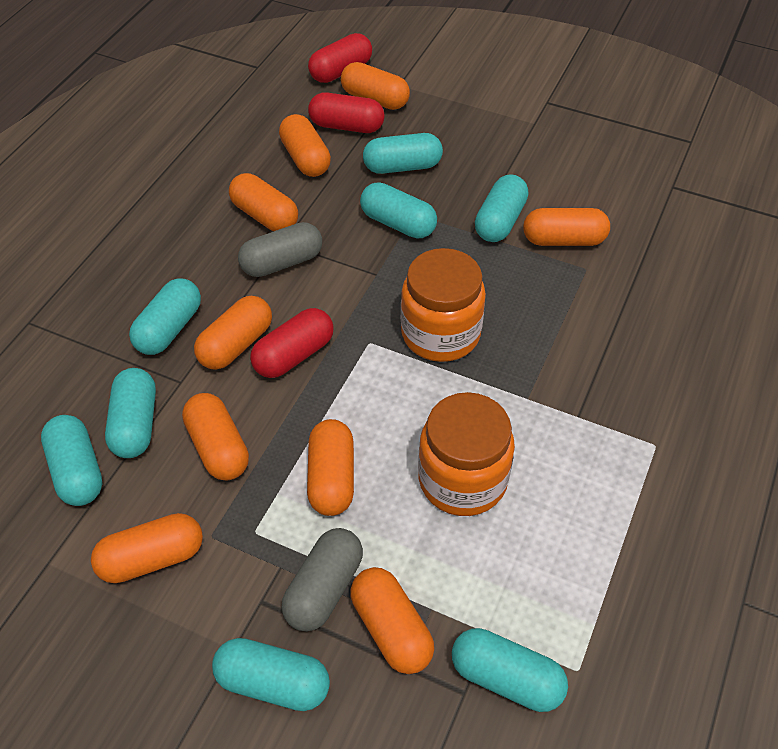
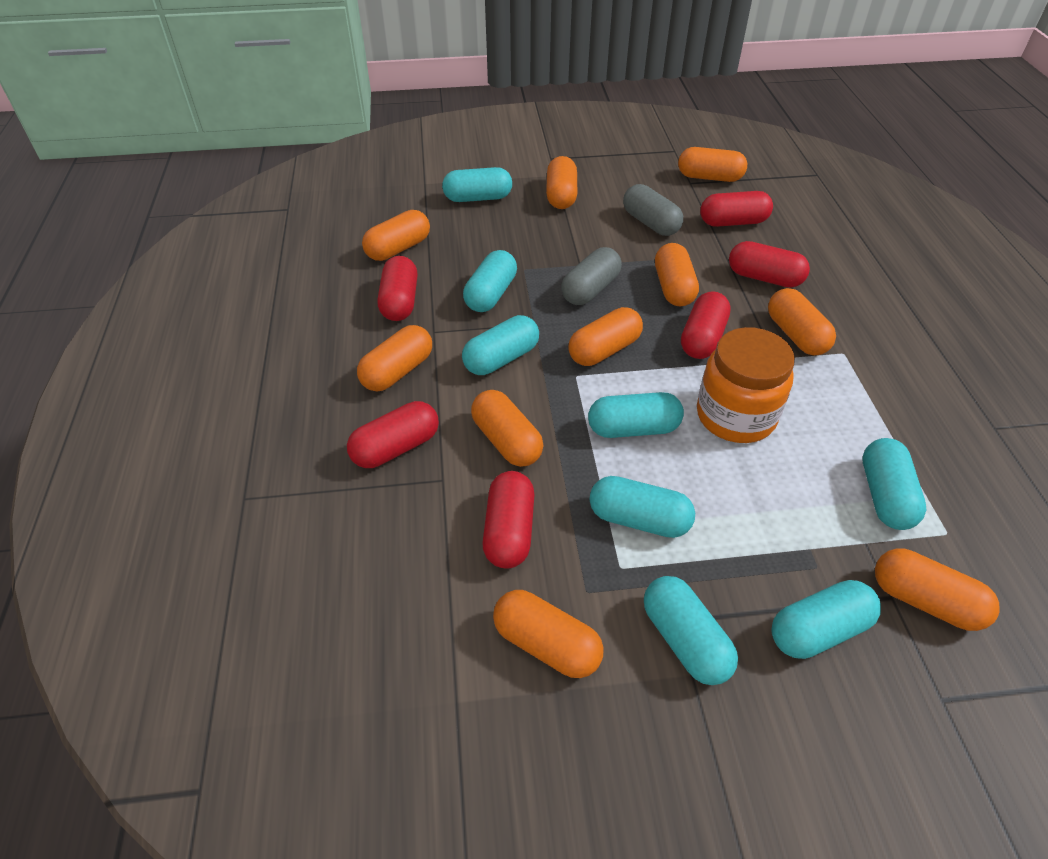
orange capsule: [91,513,203,583] [182,393,249,480] [194,296,272,370] [229,173,298,231] [279,114,331,177] [307,419,354,516] [341,62,410,110] [350,567,434,674] [523,208,610,246] = 9 -> [357,325,432,391] [362,210,430,261] [471,390,543,467] [493,590,604,678] [546,156,577,209] [568,307,643,366] [655,243,699,307] [678,147,747,182] [768,288,836,356] [875,549,1000,631] = 10
orange jar: [401,248,486,362] [418,392,515,516] = 2 -> [697,327,795,443] = 1
red capsule: [250,308,334,378] [308,33,372,83] [308,92,385,133] = 3 -> [347,401,439,468] [378,256,418,321] [482,471,534,568] [681,291,731,359] [700,191,773,227] [729,241,810,288] = 6

